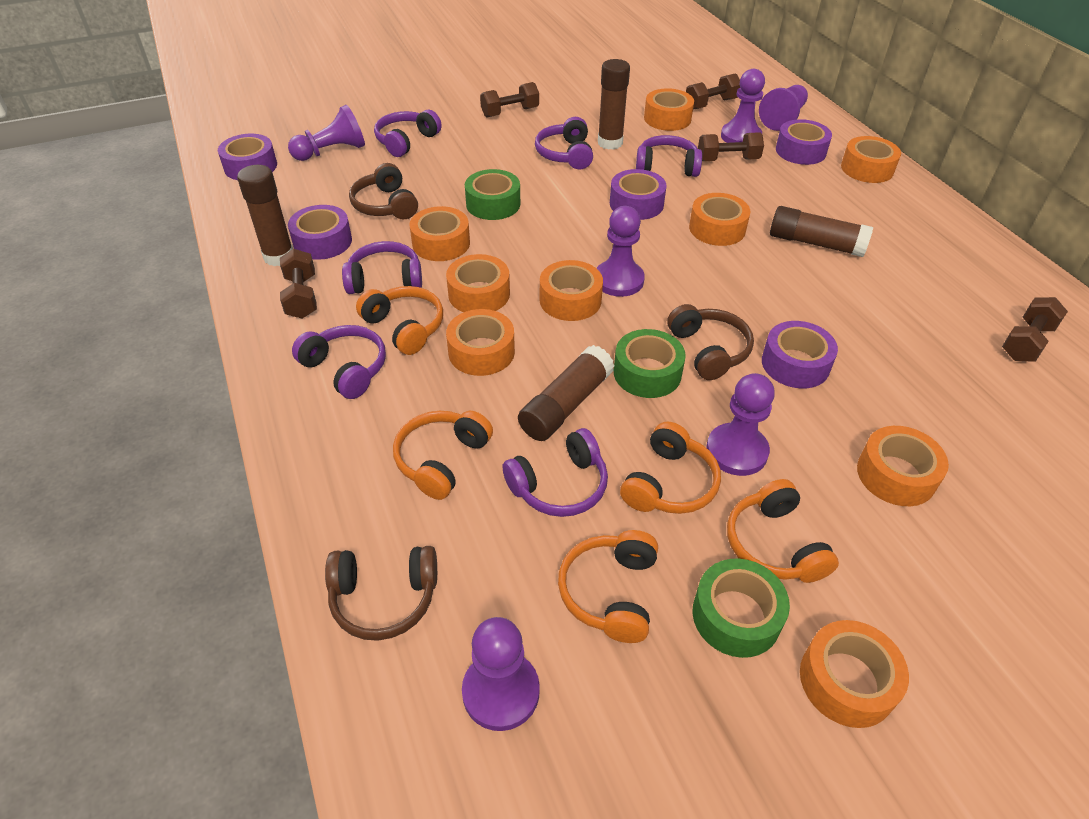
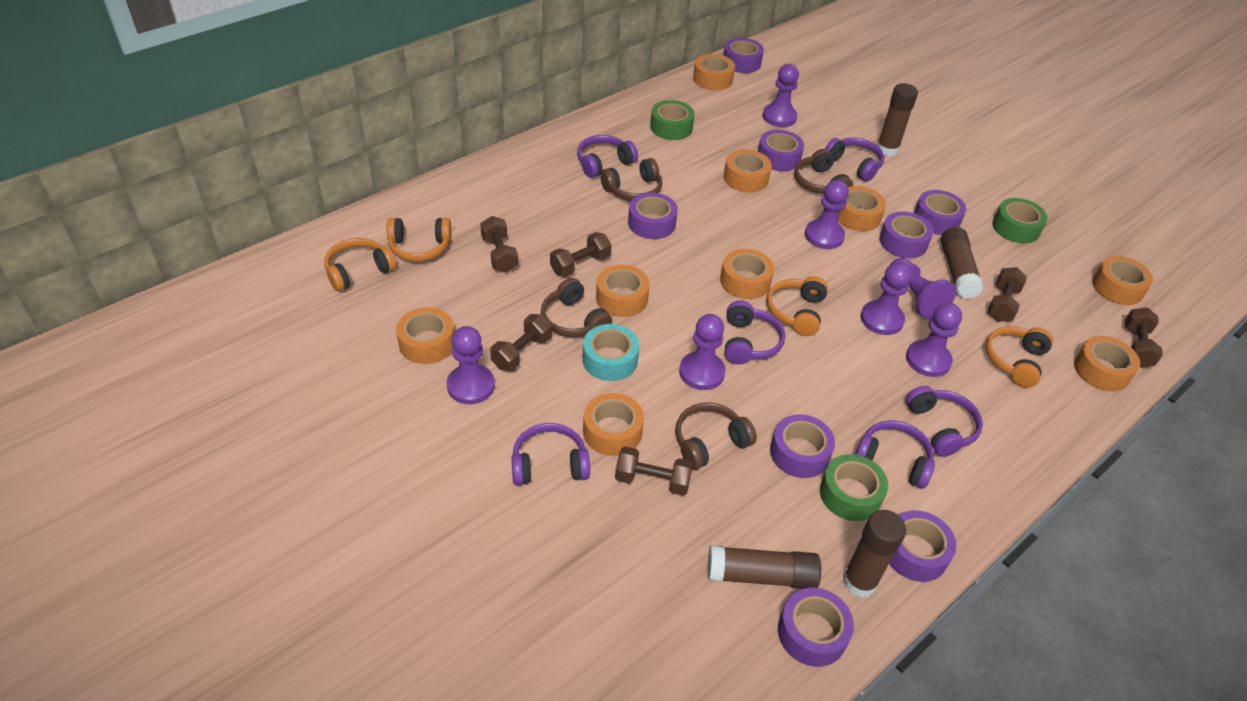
brown dumbbell: [280,249,317,319] [480,82,539,117] [686,73,740,109] [698,132,764,161] [1002,297,1068,362] = 5 -> [480,216,518,273] [490,314,552,371] [550,232,611,277] [615,446,693,496] [987,267,1027,322] [1125,307,1163,367] = 6
brown headphones: [325,546,437,641] [349,163,418,220] [667,304,754,380] = 3 -> [541,278,612,337] [601,158,662,201] [675,402,757,470] [794,149,853,194] = 4
orange headphones: [356,286,443,355] [393,411,493,500] [558,530,658,643] [620,422,721,514] [727,479,839,583] = 5 -> [324,238,396,291] [387,218,451,262] [767,276,828,336] [985,326,1053,388] = 4
purple pawn: [288,105,365,161] [462,617,540,731] [597,206,645,297] [706,373,775,476] [721,69,765,143] [759,85,808,131] = 6 -> [447,326,495,404] [679,314,726,390] [763,64,799,127] [805,180,849,249] [861,262,912,335] [890,258,956,319] [906,303,962,377] = 7
purple tape: [218,134,277,180] [288,205,352,260] [610,169,666,220] [762,321,838,388] [776,119,832,165] = 5 -> [628,193,678,239] [723,38,764,73] [758,130,804,171] [770,414,835,478] [778,588,854,667] [879,211,933,258] [889,510,956,582] [914,190,966,235] = 8
turquoise tape: none = 0 -> [582,324,639,381] = 1

